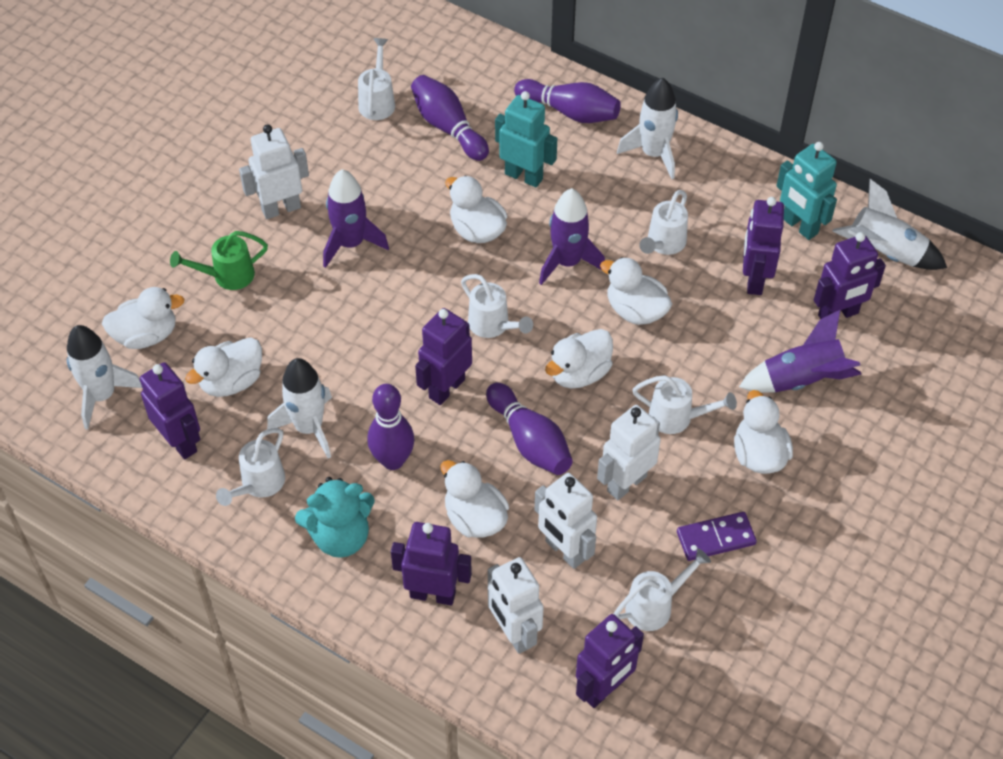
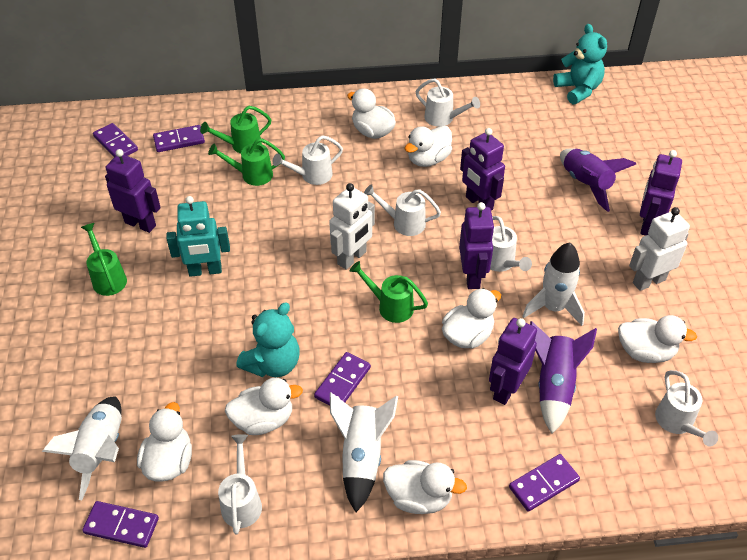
green watering can: [170,231,268,290] = 1 -> [81,223,127,296] [200,106,271,153] [208,138,285,186] [349,261,428,323] = 4
purple bowling pin: [367,384,414,470] [411,75,489,161] [486,383,573,475] [514,79,621,123] = 4 -> none = 0
purple domino: [677,512,757,561] = 1 -> [82,501,159,548] [93,123,138,157] [153,125,205,152] [314,352,371,406] [509,454,580,512] = 5
purple robot: [140,362,200,459] [391,522,472,605] [415,308,472,405] [576,614,644,708] [743,197,784,295] [814,232,886,319] = 6 -> [105,149,161,233] [459,202,495,289] [460,128,505,211] [489,318,537,405] [640,150,682,236] = 5
purple rocket: [323,169,389,268] [539,188,605,285] [739,310,861,393] = 3 -> [530,321,597,434] [560,148,636,212] = 2
turquoise robot: [495,91,557,188] [776,142,837,240] = 2 -> [166,196,230,277] = 1
turquoise teddy bear: [295,477,375,558] = 1 -> [236,302,299,377] [553,24,607,104] = 2
white robot: [239,124,309,219] [488,557,544,654] [535,473,597,569] [597,405,661,500] = 4 -> [329,183,375,270] [629,207,690,291] = 2
white rocket: [67,325,142,430] [267,358,332,459] [617,78,678,179] [832,179,947,270] = 4 -> [42,397,122,500] [330,392,398,512] [522,243,585,326] = 3

